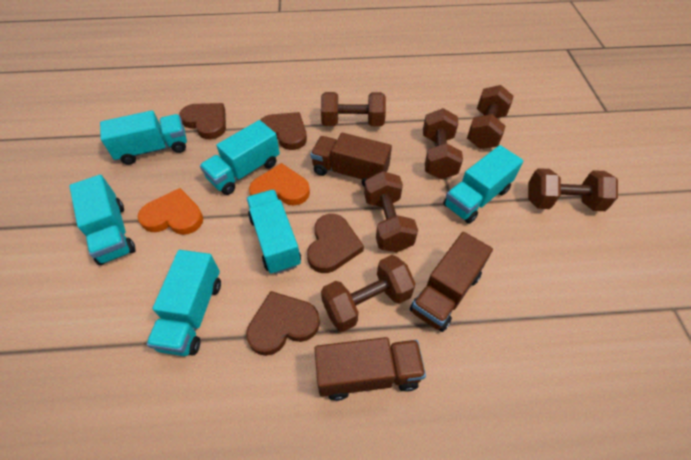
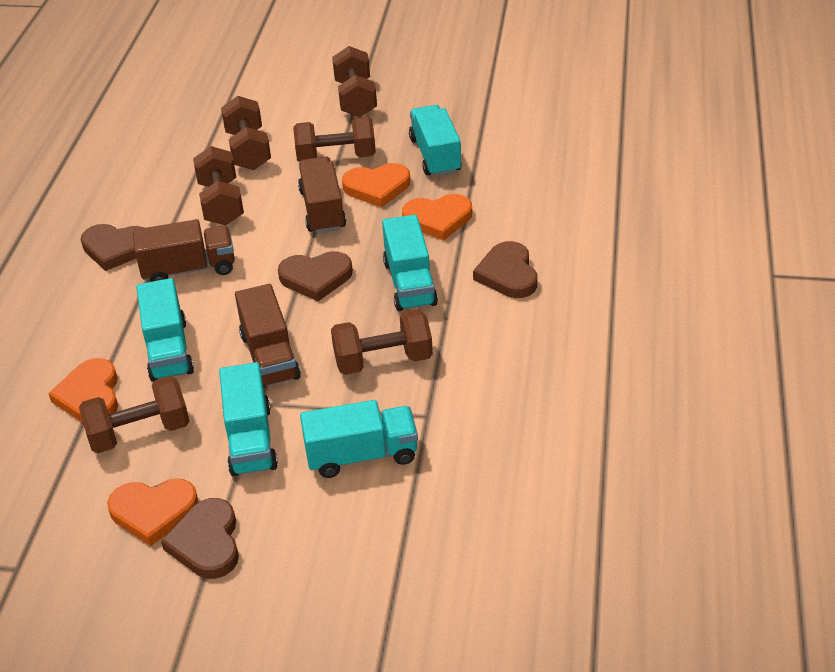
orange heart: [138,188,203,235] [249,163,310,206] = 2 -> [48,358,118,423] [107,478,198,546] [342,163,410,207] [402,194,472,240] = 4
turquoise truck: [69,174,136,265] [100,110,187,165] [146,250,221,356] [200,120,280,195] [246,190,301,274] [443,145,523,224] = 6 -> [136,278,194,382] [219,362,278,476] [300,400,418,478] [382,215,438,311] [409,105,462,177] = 5

